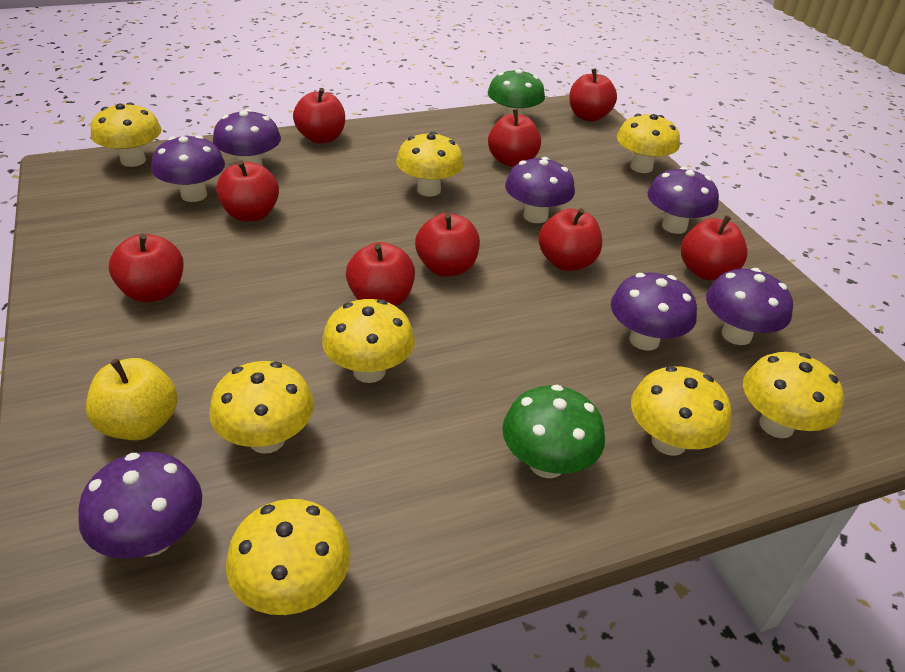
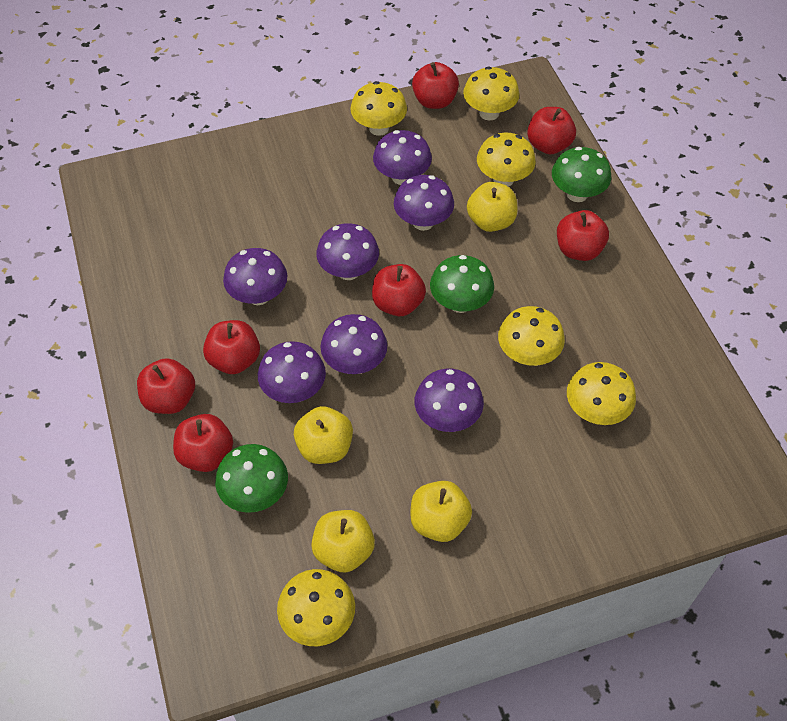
green mushroom: [488,69,545,116] [502,385,605,478] = 2 -> [215,444,288,513] [430,255,494,313] [552,147,611,202] = 3
red apple: [109,233,184,302] [216,160,279,222] [293,88,345,144] [346,242,415,306] [415,213,480,277] [488,109,541,167] [538,208,602,271] [569,68,617,121] [681,215,748,280] = 9 -> [137,358,195,414] [173,414,233,472] [203,320,260,374] [372,264,426,316] [412,62,459,109] [527,107,576,154] [557,210,609,261] = 7
yellow apple: [86,358,178,440] = 1 -> [294,406,353,464] [311,510,375,573] [410,481,472,542] [467,182,518,232] = 4
yellow mushroom: [91,102,162,167] [209,361,314,454] [226,499,351,615] [322,299,415,383] [396,132,464,197] [617,114,680,173] [631,366,732,456] [743,352,844,438] = 8 -> [277,569,355,646] [350,81,407,136] [463,67,519,121] [477,133,536,187] [498,306,565,366] [567,362,636,425] = 6

